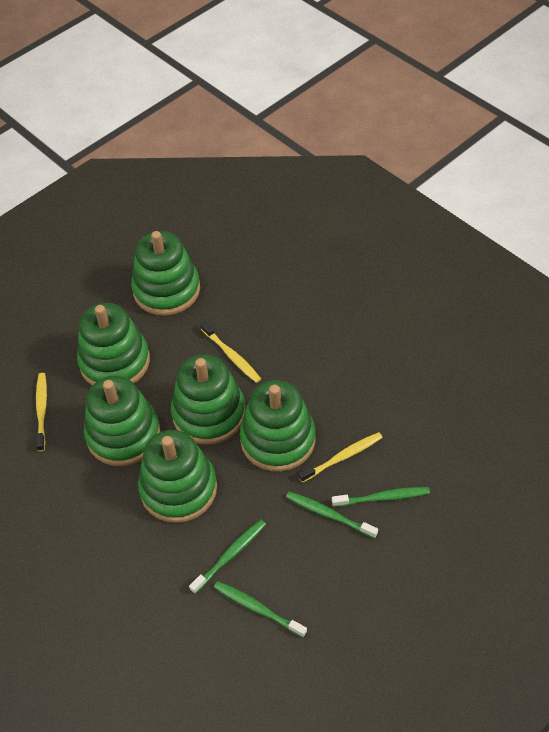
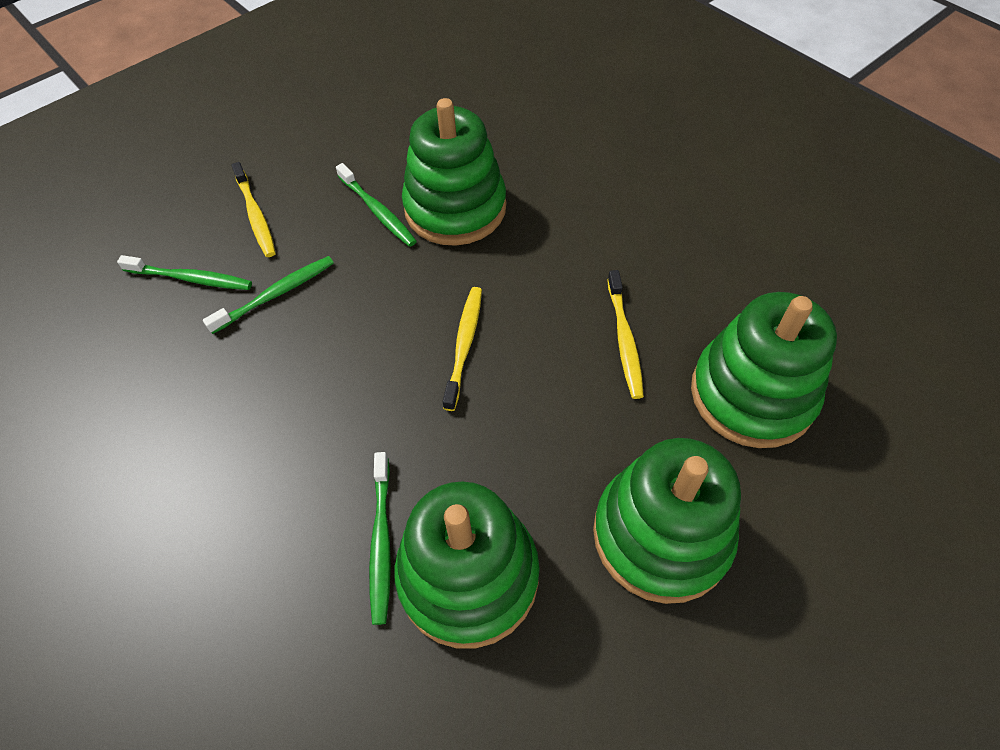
green stacking toy: [77,303,150,385] [84,376,161,466] [131,231,200,316] [138,430,217,523] [171,354,246,445] [240,380,316,472] = 6 -> [395,481,540,648] [402,98,506,246] [593,438,741,604] [691,292,837,448] = 4

